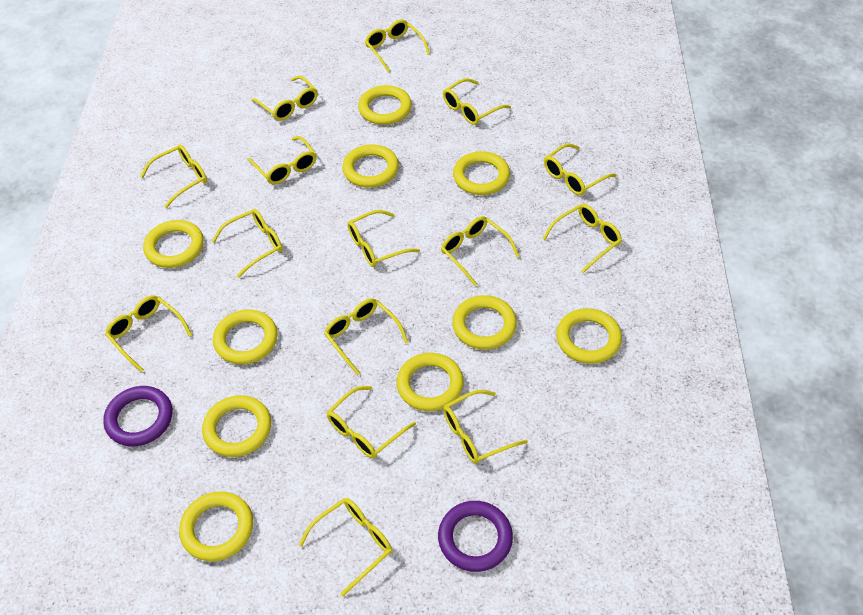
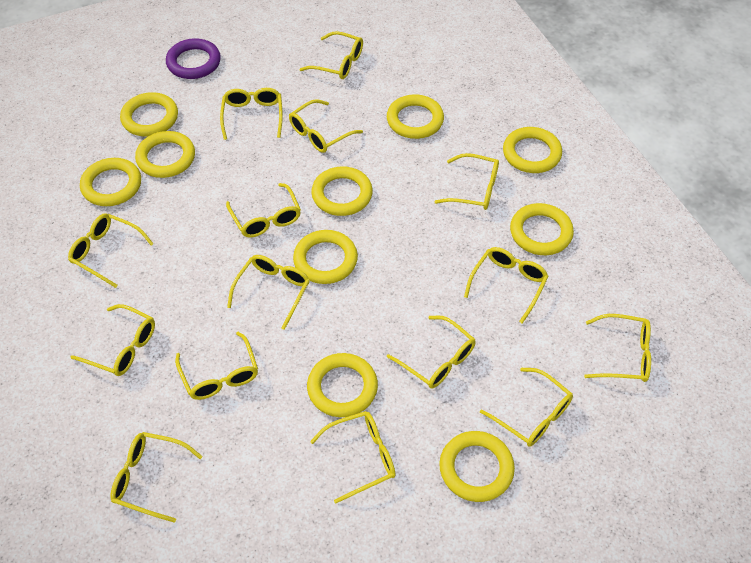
purple ring: [103,386,172,447] [438,501,513,572] = 2 -> [166,38,221,79] = 1

